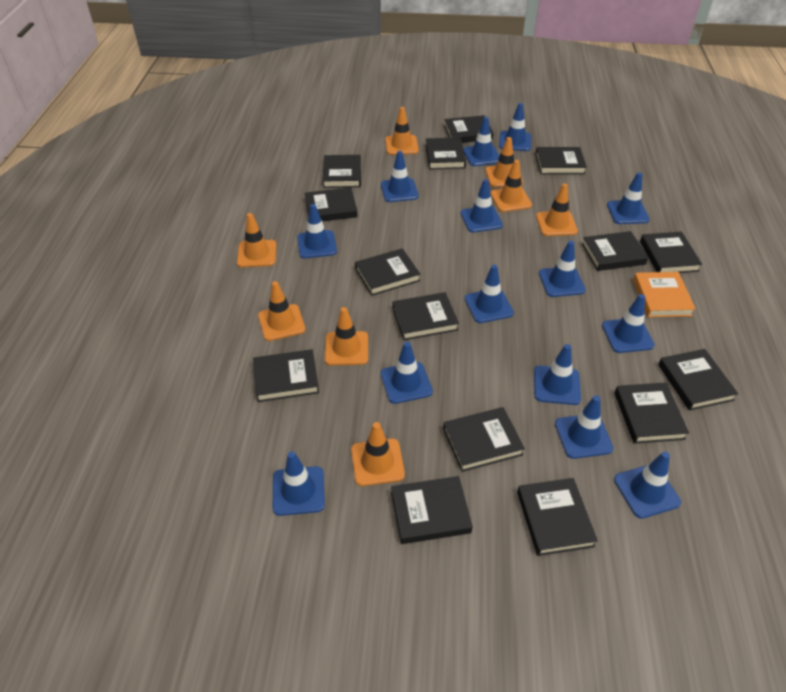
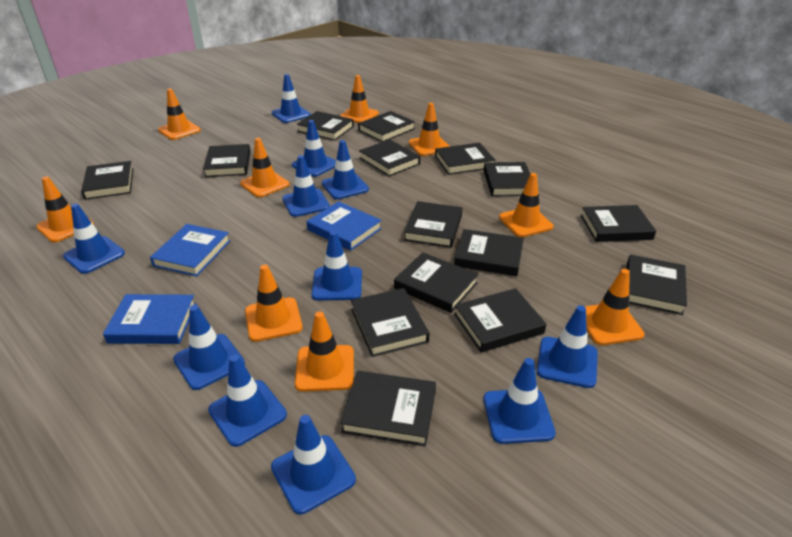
blue book: none = 0 -> [103,294,196,344] [150,224,230,276] [306,201,382,251] = 3
blue traffic cone: [273,451,325,516] [297,204,337,258] [380,342,433,404] [381,151,419,202] [460,179,503,233] [463,117,499,166] [465,265,514,323] [499,103,531,151] [534,344,581,405] [539,241,586,297] [555,395,613,459] [602,294,655,353] [607,172,650,224] [614,451,681,519] = 14 -> [63,204,125,274] [173,305,245,390] [208,355,287,447] [271,415,356,514] [272,74,311,123] [282,155,330,217] [292,120,336,177] [312,231,362,301] [322,140,369,199] [483,358,556,444] [537,305,598,388] = 11
orange book: [633,272,696,317] = 1 -> none = 0
orange traffic cone: [237,213,277,267] [258,281,305,341] [325,307,368,365] [351,422,405,486] [385,107,419,155] [485,137,523,187] [490,160,532,212] [536,183,578,236] = 8 -> [36,177,94,242] [158,88,201,140] [240,138,290,197] [245,265,303,342] [295,311,354,392] [340,75,379,123] [408,103,450,156] [499,173,553,237] [584,269,645,345] = 9

